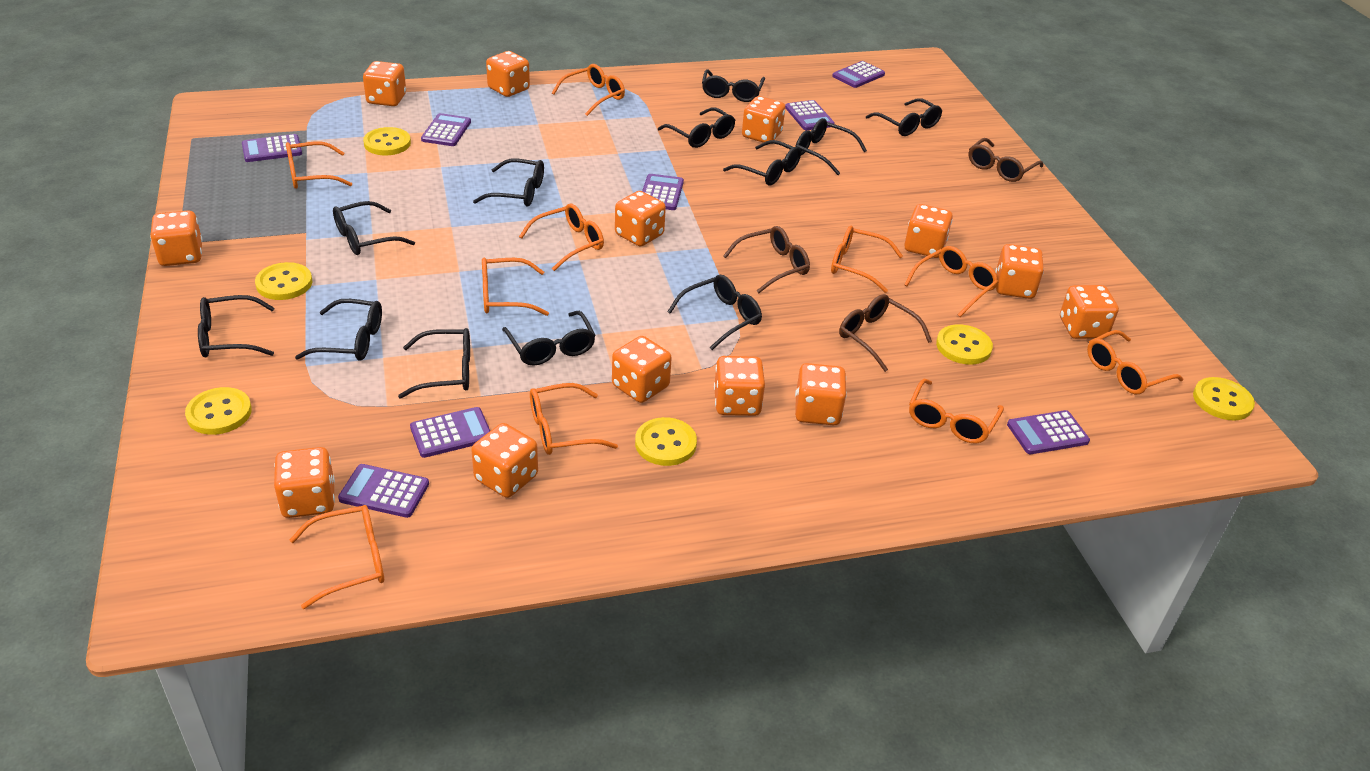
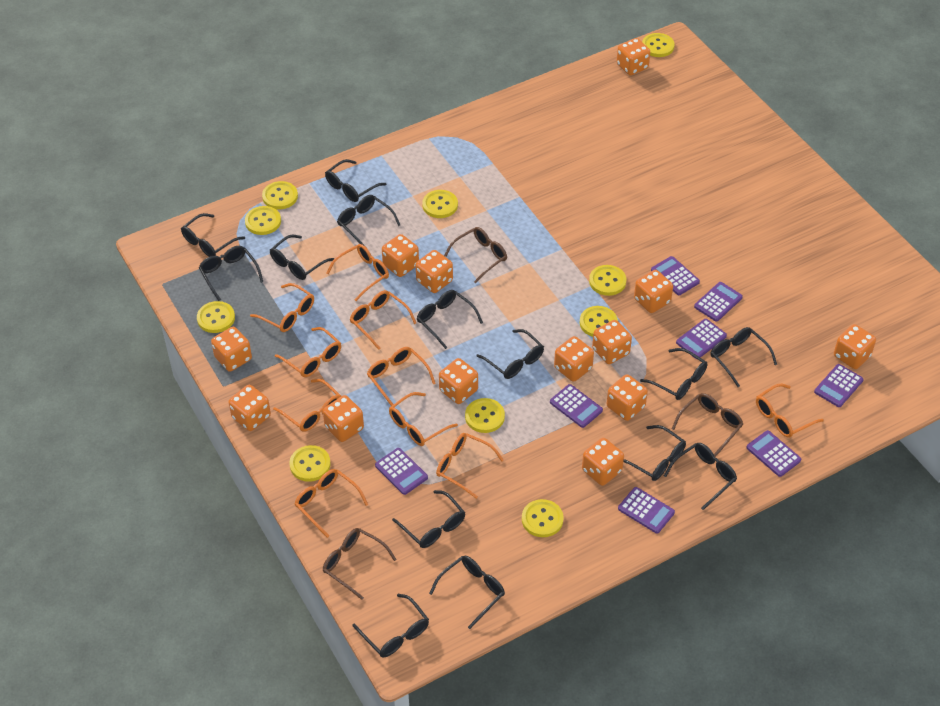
black glasses: [198,295,275,357] [295,299,382,361] [333,201,415,255] [398,328,470,399] [473,159,544,207] [502,311,596,366] [658,107,735,148] [667,275,762,350] [702,69,765,102] [723,140,801,185] [795,118,867,175] [866,98,942,136] = 12 -> [181,213,245,257] [199,246,263,301] [270,235,334,280] [325,159,387,202] [337,195,400,247] [353,594,429,657] [392,490,465,548] [417,290,483,349] [429,556,505,629] [476,329,544,379] [624,425,686,481] [640,348,707,400] [664,443,737,510] [710,327,777,387] = 14
yellow button: [185,387,252,435] [255,262,312,300] [363,127,411,155] [635,417,697,466] [936,324,993,365] [1193,377,1255,421] = 6 -> [197,301,235,333] [245,206,281,235] [262,181,298,209] [289,445,331,482] [422,190,458,218] [465,398,505,433] [522,499,564,537] [580,306,618,337] [589,265,627,296] [642,33,675,57] = 10

